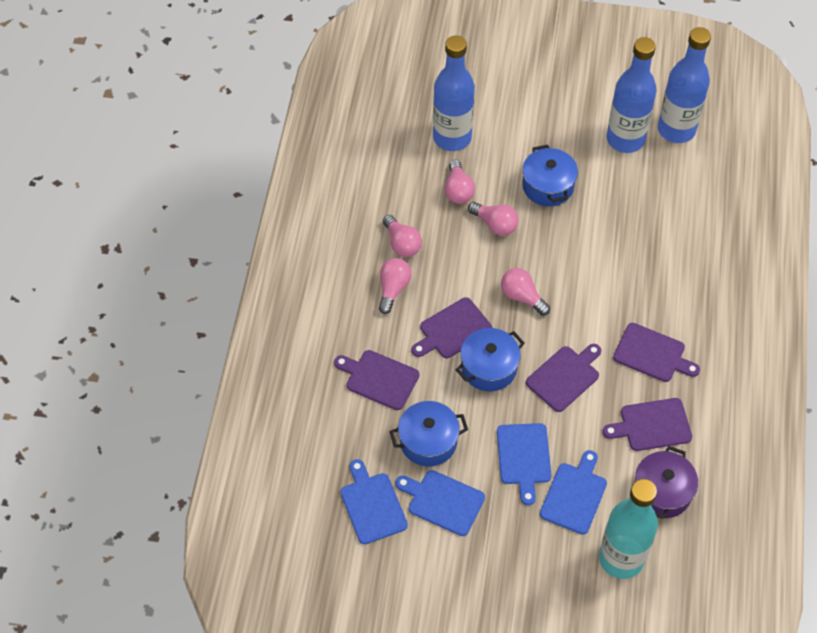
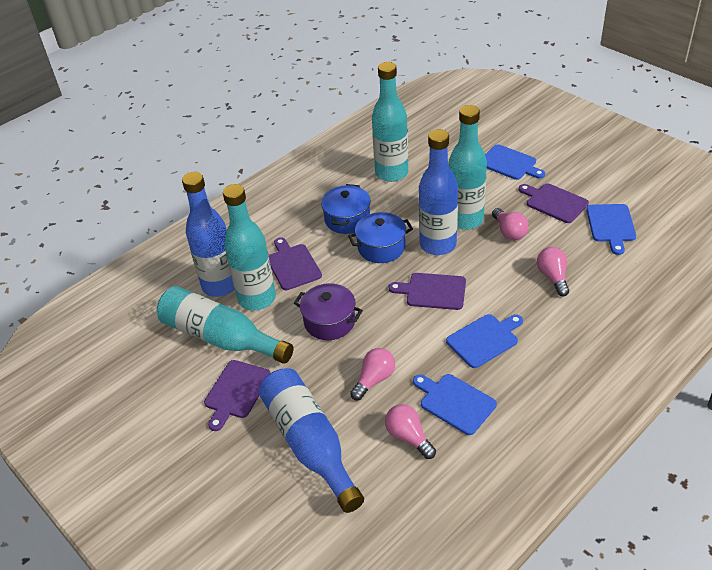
blue pot: [389,401,468,467] [455,328,525,391] [522,145,578,207] = 3 -> [321,184,371,234] [348,212,413,263] = 2
pink light bulb: [379,258,412,314] [383,215,422,257] [445,160,475,204] [468,202,518,236] [501,268,550,316] = 5 -> [350,348,395,400] [385,404,436,459] [492,208,529,240] [537,247,569,297] = 4
purple cutting board: [334,350,420,410] [412,297,493,358] [526,344,601,412] [603,398,692,451] [613,323,700,382] = 5 -> [204,360,270,431] [269,237,322,290] [389,273,466,310] [519,183,589,223] = 4
turquoise bottle: [599,479,658,579] = 1 -> [157,286,294,364] [223,184,276,310] [372,62,408,182] [449,105,487,230] = 4

